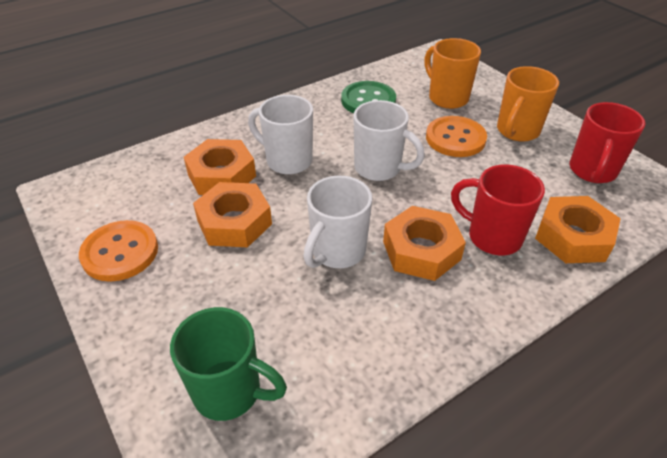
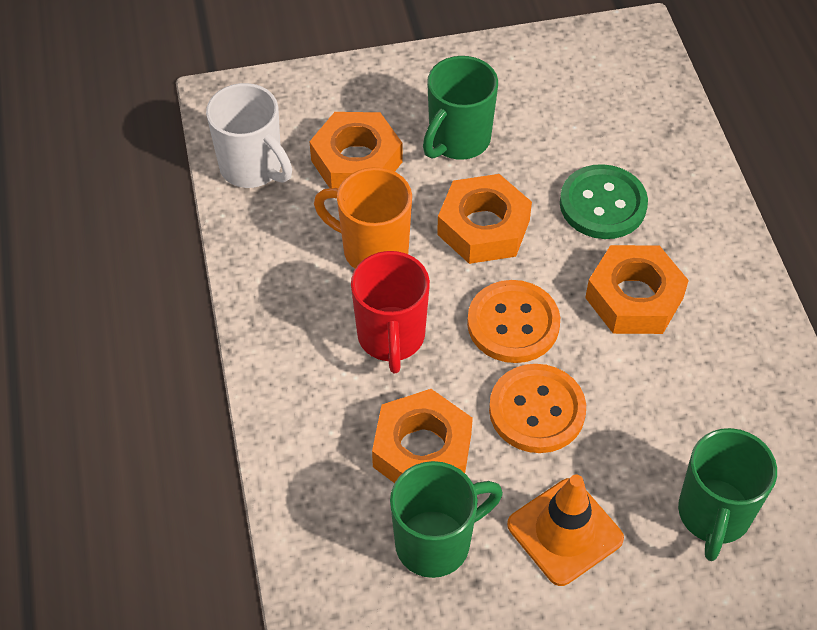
green mug: [170,307,287,421] = 1 -> [390,461,503,578] [423,56,498,160] [678,428,777,561] = 3
orange mug: [424,38,481,109] [497,66,559,142] = 2 -> [314,167,412,269] = 1
orange traffic cone: none = 0 -> [507,475,624,586] = 1
red mug: [451,165,545,255] [570,102,645,183] = 2 -> [351,251,430,373] = 1
white mug: [248,95,313,174] [303,176,372,268] [353,100,425,181] = 3 -> [206,83,292,188] = 1

